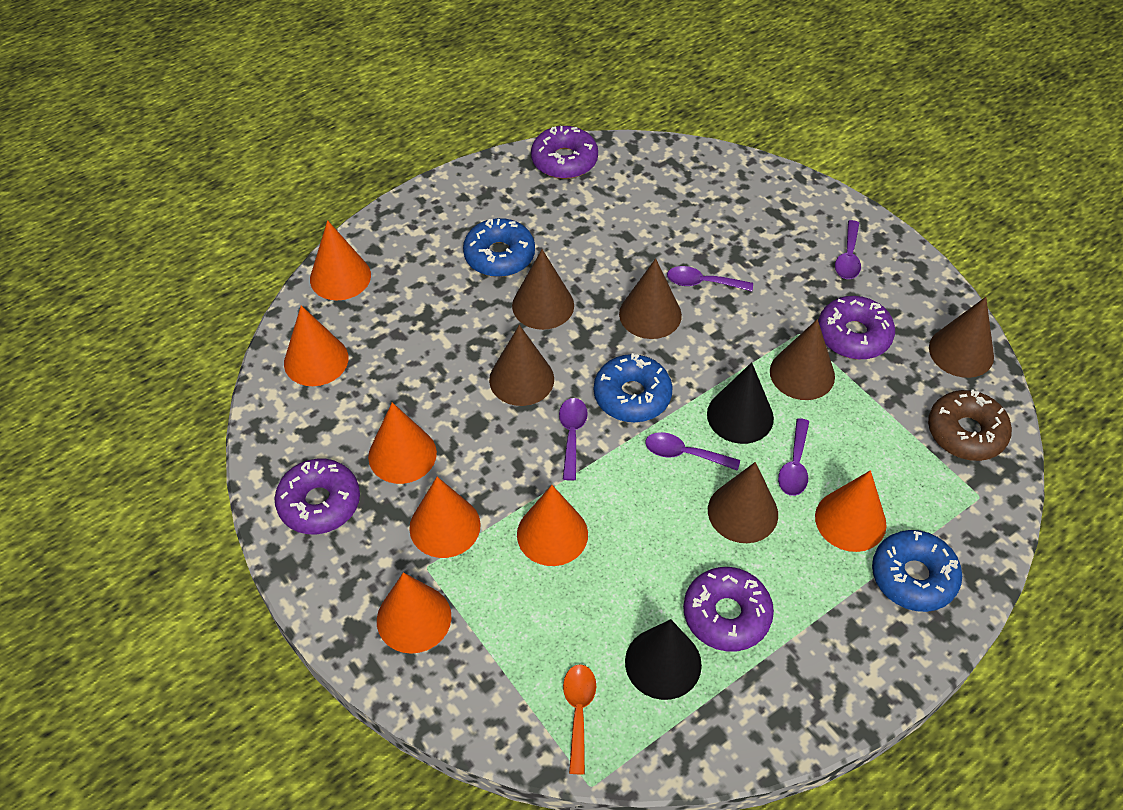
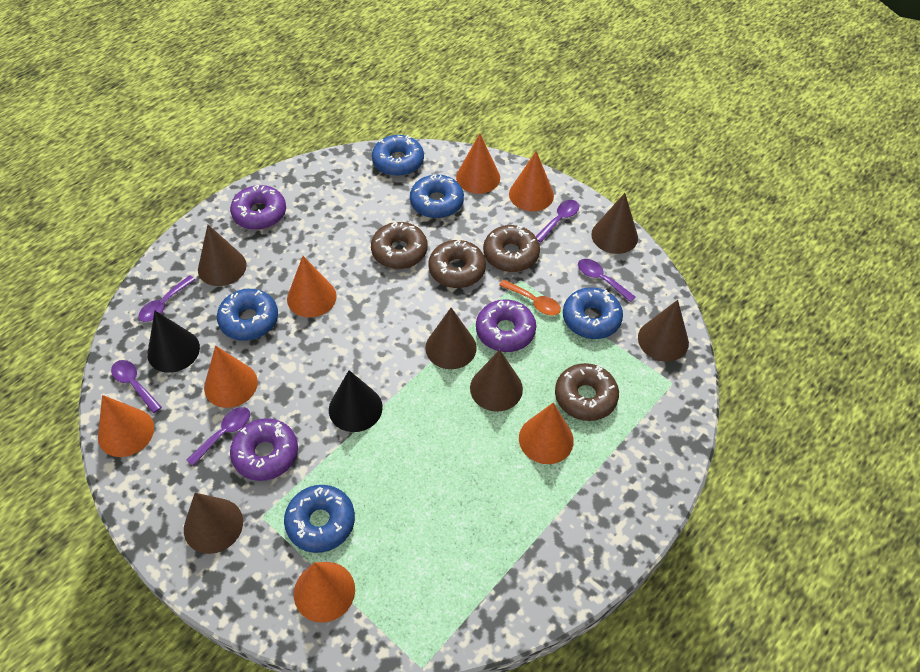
blue donut: [463,218,535,277] [594,353,673,422] [872,530,962,612] = 3 -> [217,289,278,341] [284,485,355,553] [372,135,424,176] [410,174,464,218] [563,287,623,339] = 5
brown donut: [928,389,1012,461] = 1 -> [371,222,427,269] [429,240,486,288] [483,225,540,272] [555,363,619,421] = 4
purple donut: [274,459,360,534] [531,126,598,179] [683,567,774,652] [818,296,895,360] = 4 -> [230,185,286,230] [230,418,298,481] [476,300,536,352] = 3

